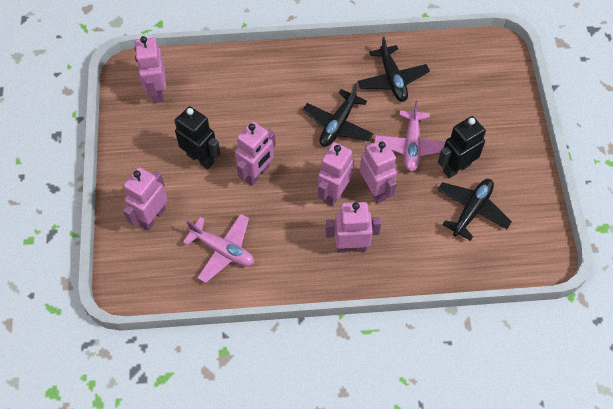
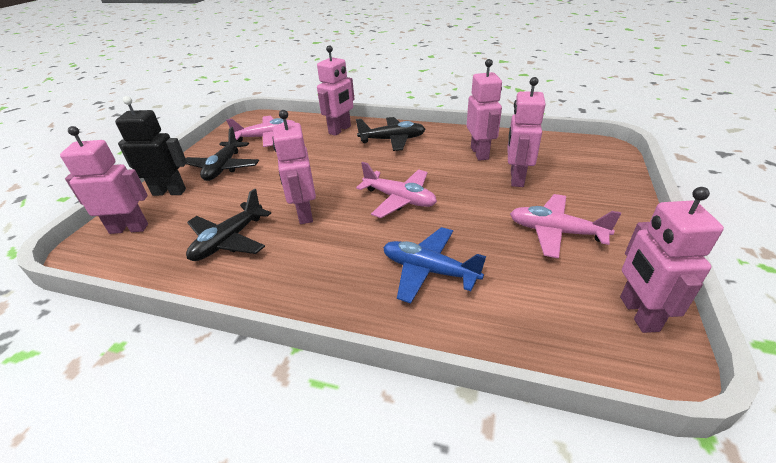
black robot: [174,106,221,169] [438,116,486,178] = 2 -> [115,96,187,196] = 1
blue plane: none = 0 -> [383,227,486,304] = 1
pink plane: [183,213,254,283] [374,101,445,172] = 2 -> [226,116,296,147] [356,162,437,218] [510,194,621,259] = 3

